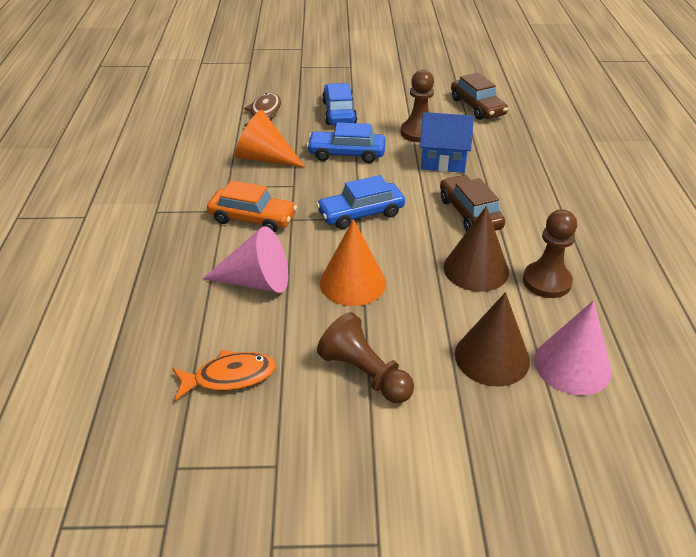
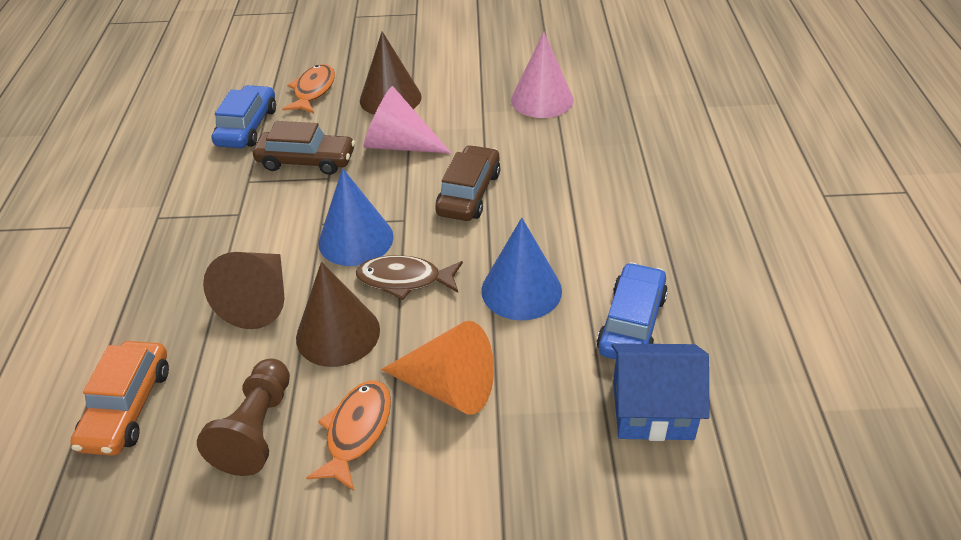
blue car: [307,122,386,163] [316,175,405,229] [322,83,357,125] = 3 -> [212,85,276,148] [597,262,668,360] = 2
blue cone: none = 0 -> [318,168,394,266] [481,218,562,321] = 2
brown cone: [443,206,509,292] [455,292,530,386] = 2 -> [203,252,285,329] [296,262,380,367] [360,31,422,115] = 3
brown pawn: [317,312,414,403] [401,70,434,142] [523,209,577,298] = 3 -> [197,359,290,476] = 1
orange cone: [235,110,305,167] [320,219,386,306] = 2 -> [381,321,494,415] = 1
orange fish: [172,350,276,401] = 1 -> [282,64,335,113] [306,381,391,491] = 2

